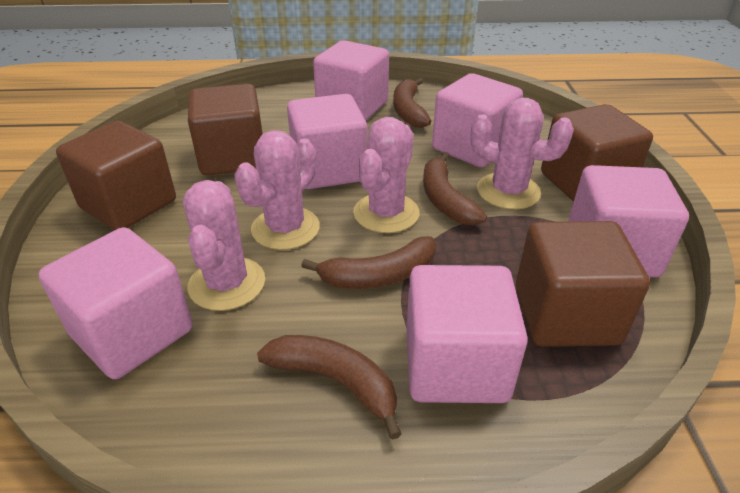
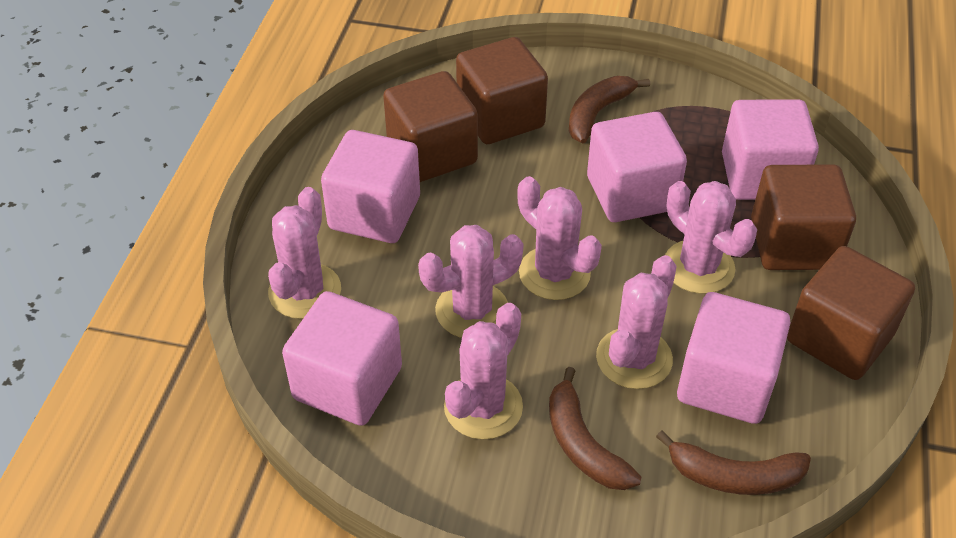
brown banana: [257,335,401,440] [301,236,436,289] [393,78,431,128] [423,152,487,225] = 4 -> [549,367,641,490] [569,76,650,143] [656,431,811,495] = 3
pink cactus: [183,180,265,311] [234,130,320,250] [353,117,420,233] [470,98,574,210] = 4 -> [268,187,341,319] [418,225,524,338] [444,303,523,439] [517,176,602,300] [596,255,677,389] [665,181,757,294] = 6
pink cube: [38,227,193,379] [287,94,367,189] [313,40,389,121] [406,265,528,403] [432,73,523,168] [568,165,689,277] = 6 -> [282,291,402,426] [321,130,420,243] [587,112,687,222] [677,292,791,424] [722,99,819,200] = 5

